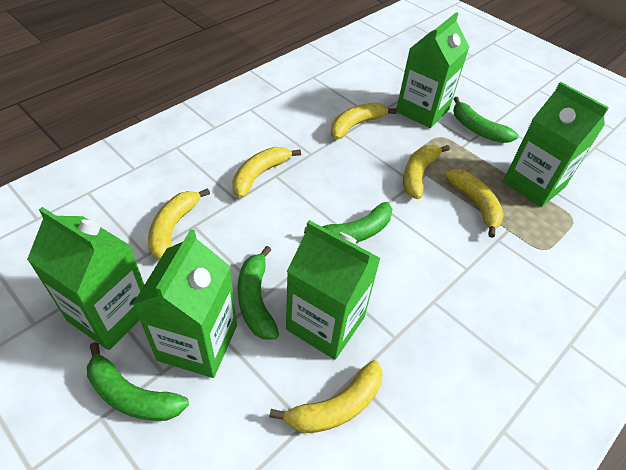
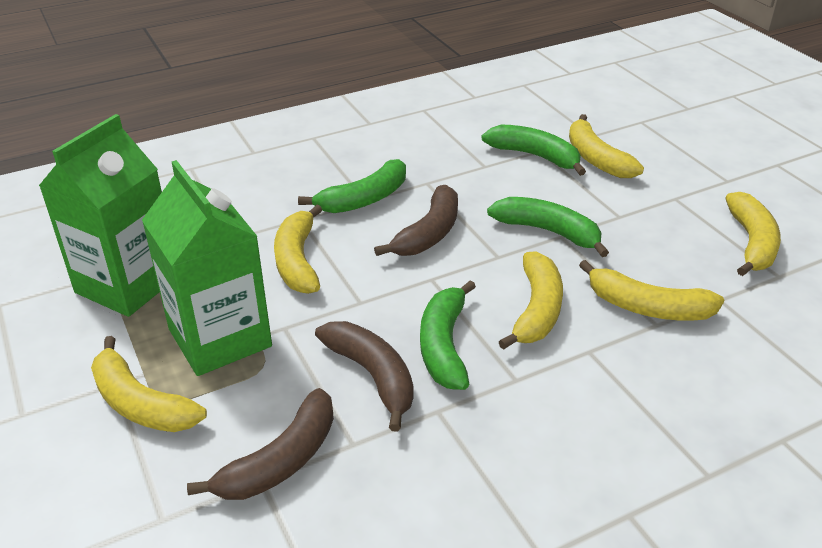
brown banana: none = 0 -> [187,388,334,500] [315,321,414,432] [374,185,458,256] = 3
green carton: [27,207,144,350] [133,229,237,378] [286,220,381,360] [397,12,469,128] [503,82,609,207] = 5 -> [39,114,162,317] [142,160,272,376] = 2

